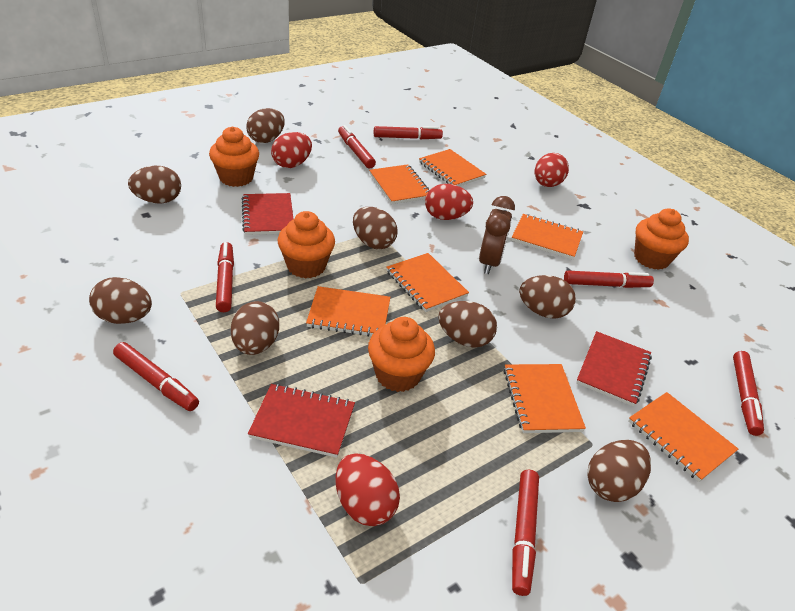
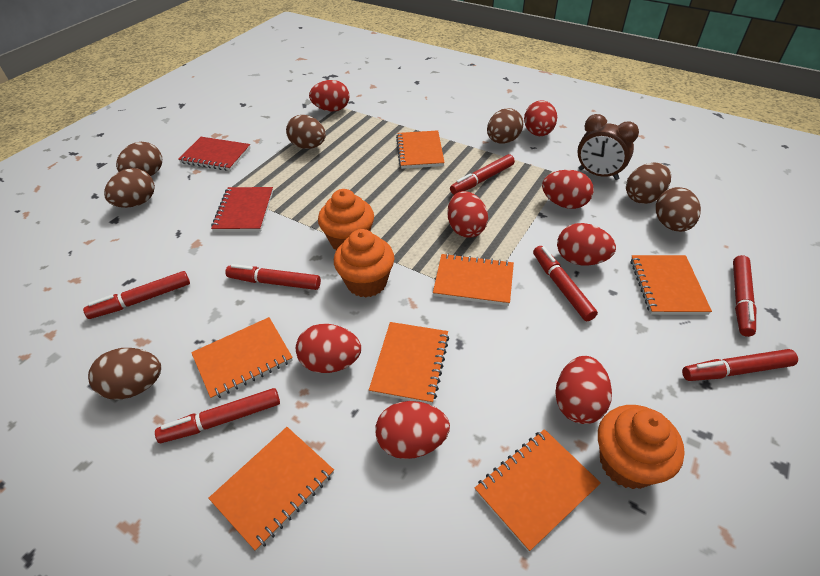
brown egg: [89,277,152,324] [128,166,181,203] [231,301,279,355] [246,108,285,143] [353,207,397,249] [438,301,497,348] [519,275,576,319] [587,440,651,502] = 8 -> [88,348,161,400] [104,168,155,208] [116,142,162,176] [286,115,326,149] [487,108,523,144] [626,163,671,204] [656,187,701,232] = 7
orange cupcake: [209,126,259,187] [278,211,335,278] [368,317,435,392] [634,208,689,270] = 4 -> [318,189,374,250] [334,229,395,298] [598,405,685,489] = 3
red egg: [271,132,312,168] [336,453,400,526] [425,184,473,220] [535,153,569,187] = 4 -> [296,324,361,373] [309,80,350,111] [375,401,450,459] [447,191,488,238] [524,100,557,136] [542,170,594,209] [555,356,612,424] [557,223,616,265] = 8
red notebook: [242,193,293,235] [248,384,355,458] [576,331,652,407] = 3 -> [178,137,251,171] [211,187,273,232] = 2

